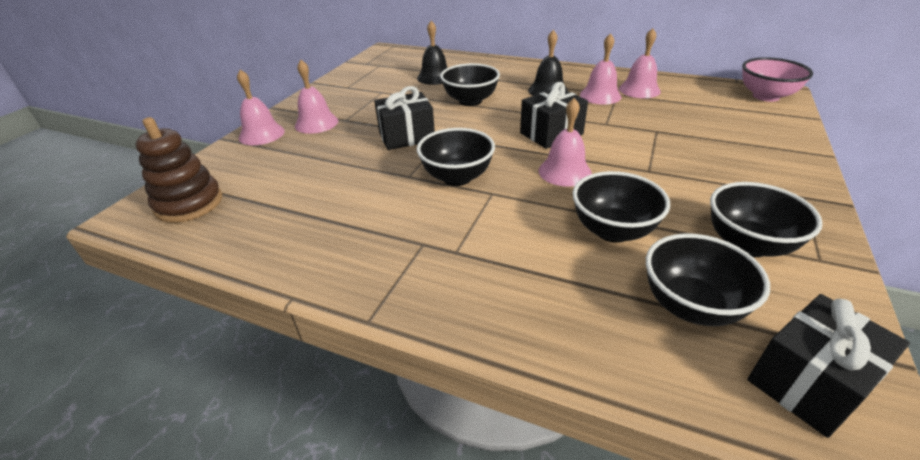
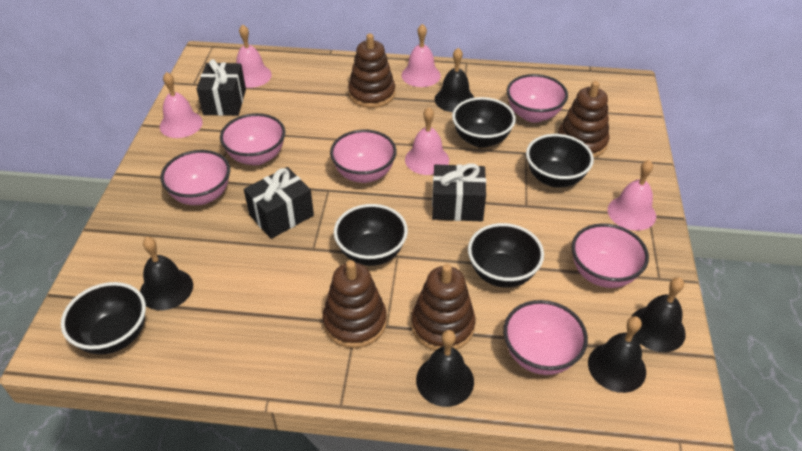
black bell: [417,21,447,85] [528,30,568,96] = 2 -> [140,237,193,310] [416,330,474,407] [434,48,474,112] [588,316,646,393] [631,277,686,352] = 5
brown stacking toy: [135,117,222,223] = 1 -> [323,260,387,348] [348,34,395,108] [411,264,475,351] [558,81,609,158] = 4
pink bowl: [742,57,813,102] = 1 -> [161,150,230,205] [220,113,285,165] [330,130,397,183] [503,300,588,375] [507,74,568,123] [571,223,649,288] = 6

